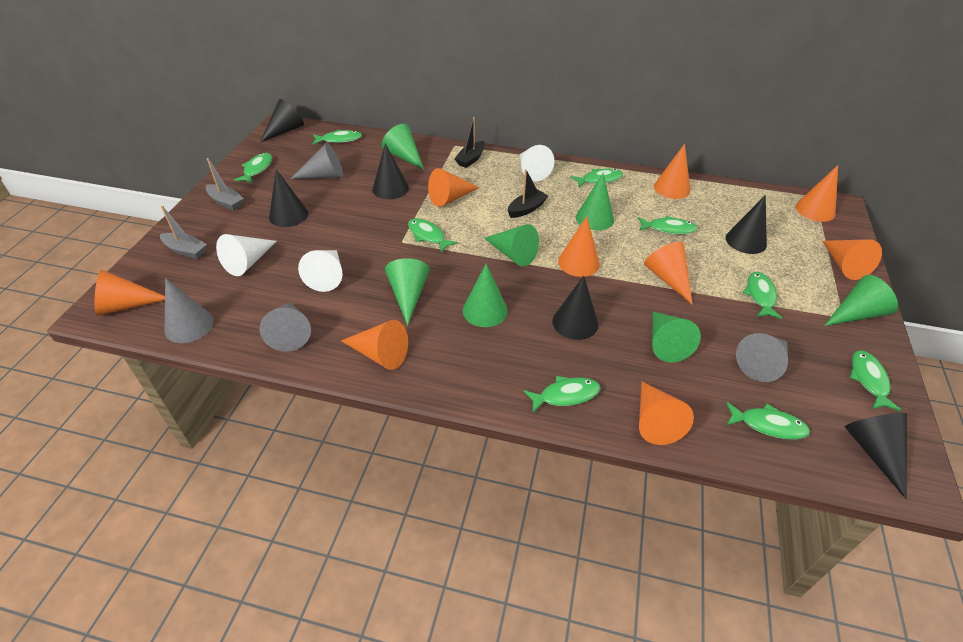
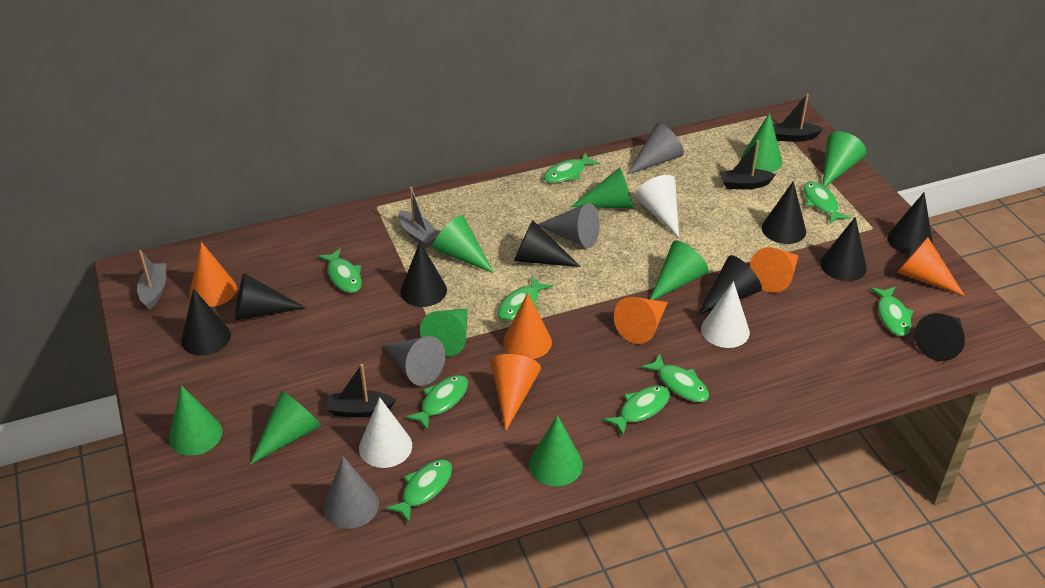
black boat: [455,117,485,168] [508,169,548,218] = 2 -> [327,364,396,417] [720,140,776,189] [773,94,824,142] = 3
black cone: [260,99,304,143] [269,169,308,227] [372,143,409,199] [552,276,598,340] [726,195,767,254] [845,413,907,499] = 6 -> [181,288,231,356] [235,273,306,321] [400,242,447,307] [514,220,581,267] [698,255,762,315] [762,181,806,244] [820,217,867,281] [887,192,933,255] [914,313,965,361] = 9
green cone: [382,124,424,170] [385,258,430,326] [463,264,508,327] [484,224,539,267] [576,173,614,230] [652,312,701,362] [824,275,898,326] = 7 -> [169,385,222,456] [250,391,321,465] [420,308,468,357] [433,215,494,273] [529,415,583,486] [570,168,634,208] [650,240,708,300] [741,113,782,172] [822,131,866,187] = 9
orange cone: [95,270,165,316] [341,320,408,370] [428,168,480,207] [558,216,600,277] [639,381,694,445] [644,242,693,305] [654,144,690,199] [796,165,838,222] [822,239,882,280] = 9 -> [189,242,237,307] [491,354,541,430] [503,293,552,359] [614,297,668,344] [750,247,799,293] [897,237,965,296] = 6

